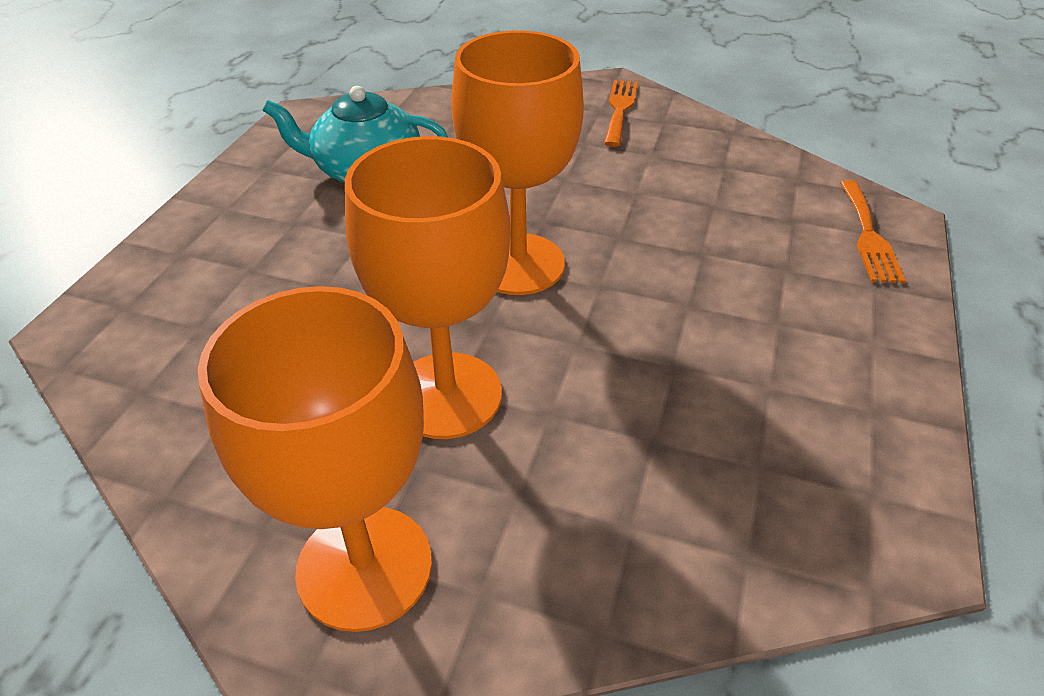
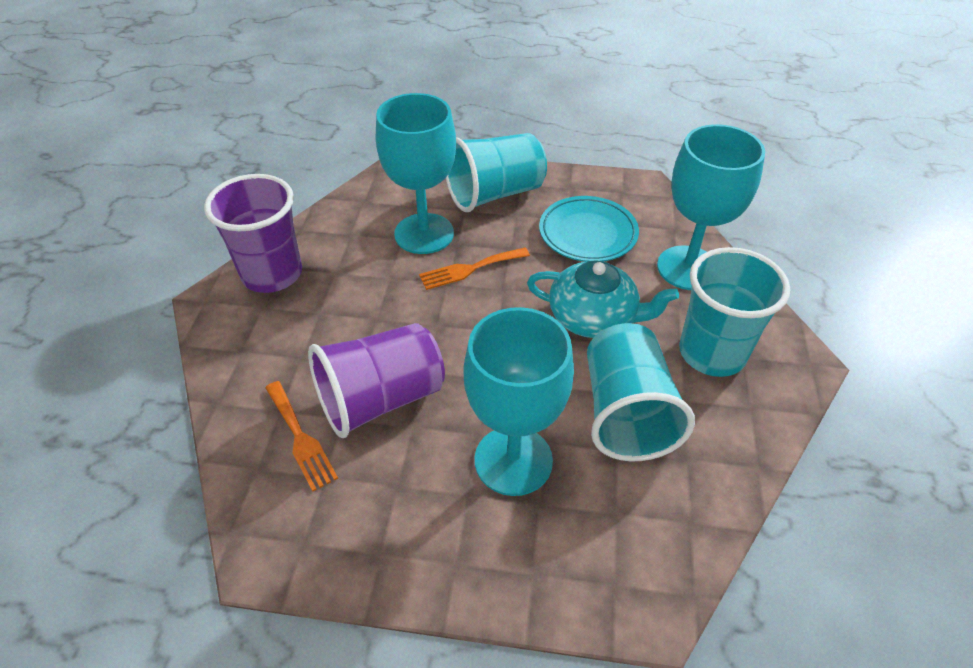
orange goblet: [198,286,432,632] [345,136,510,439] [451,31,584,295] = 3 -> none = 0
purple cup: none = 0 -> [204,174,302,293] [308,323,445,438] = 2
turquoise cup: none = 0 -> [446,133,547,212] [587,323,695,462] [679,247,790,377] = 3
turquoise goblet: none = 0 -> [376,93,456,254] [464,307,574,496] [657,124,765,290] = 3
turquoise plate: none = 0 -> [539,196,639,262] = 1

